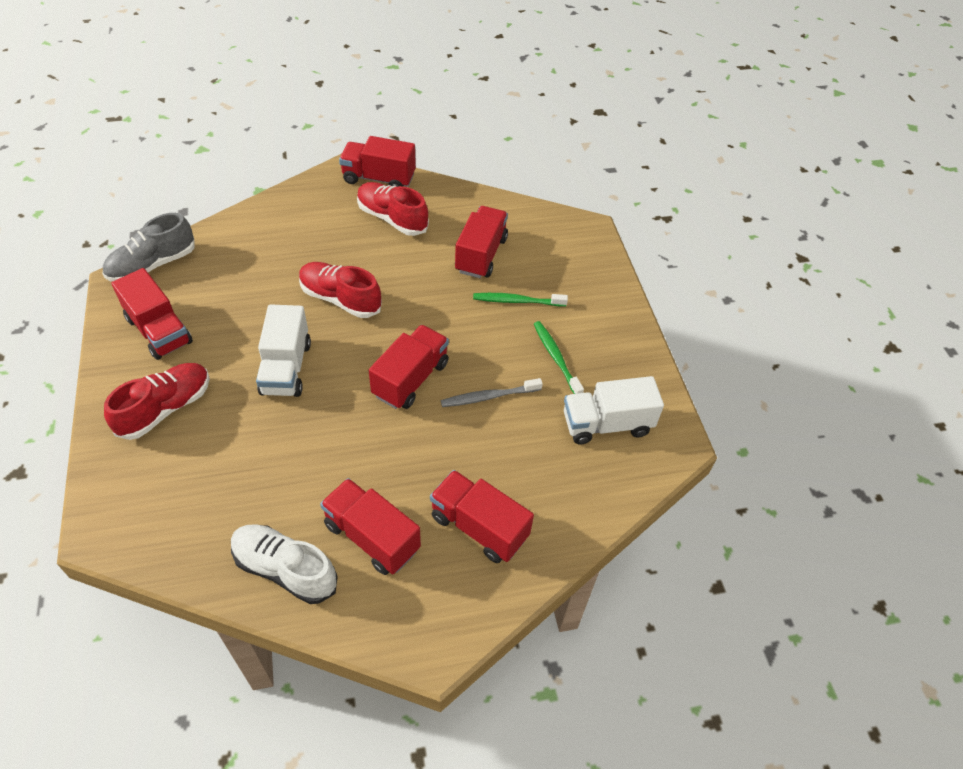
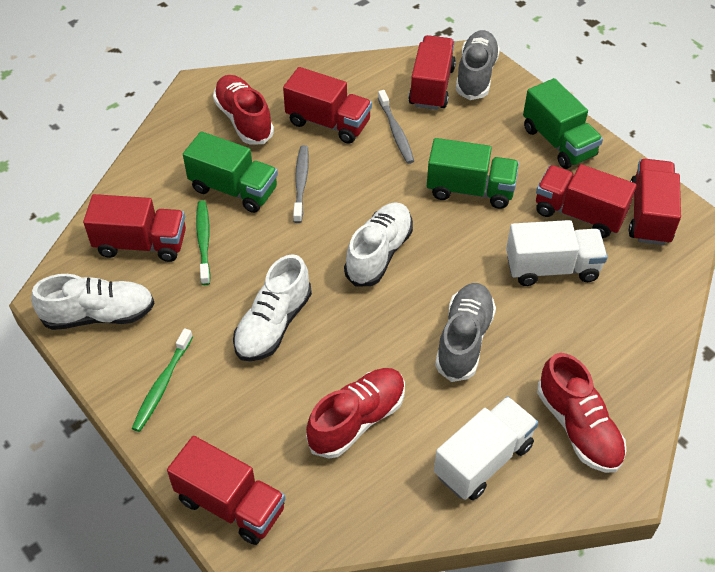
green truck: none = 0 -> [183,131,278,213] [427,138,519,209] [523,78,603,169] = 3
grey shoe: [103,213,195,282] = 1 -> [435,283,496,382] [456,30,500,100] = 2
grey toothbrush: [441,378,543,407] = 1 -> [293,145,309,223] [378,90,414,164] = 2
white shoe: [231,524,338,604] = 1 -> [31,274,154,330] [233,254,312,361] [344,202,413,287] = 3

